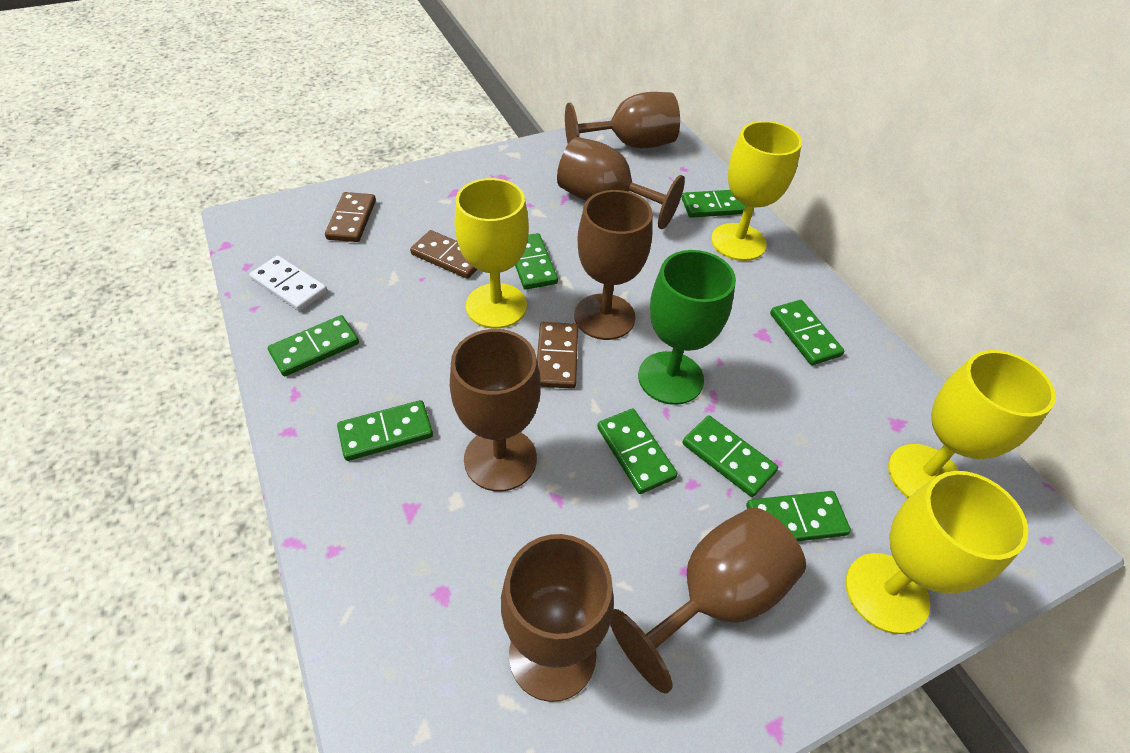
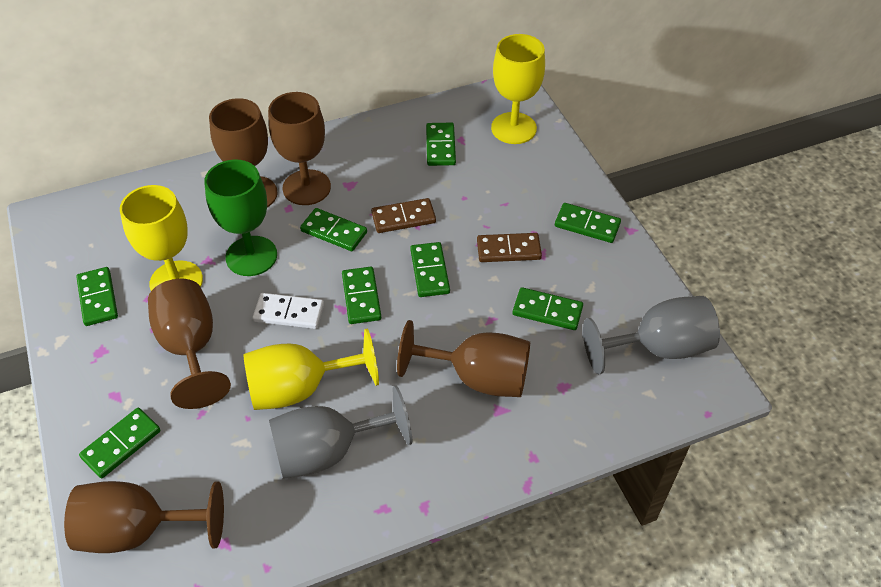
brown domino: [325,192,376,242] [410,230,477,279] [537,322,578,389] = 3 -> [371,198,436,233] [477,233,542,262] = 2
brown goblet: [450,329,541,491] [501,534,614,702] [557,137,685,229] [565,92,680,148] [574,190,653,340] [610,507,806,693] = 6 -> [64,481,224,553] [148,279,231,409] [209,98,278,208] [268,92,331,205] [397,320,530,397] = 5
grey goblet: none = 0 -> [269,386,412,479] [583,296,720,374] = 2
yellow goblet: [455,178,529,329] [711,121,802,261] [846,471,1028,634] [888,350,1056,498] = 4 -> [120,185,203,291] [243,329,379,410] [491,34,545,144] = 3

